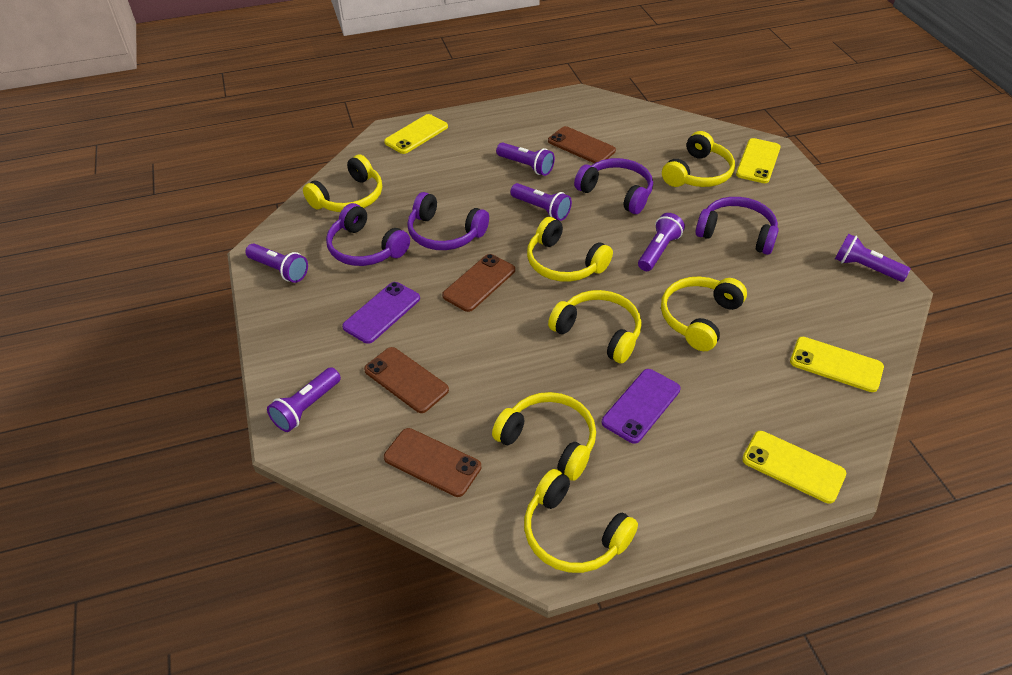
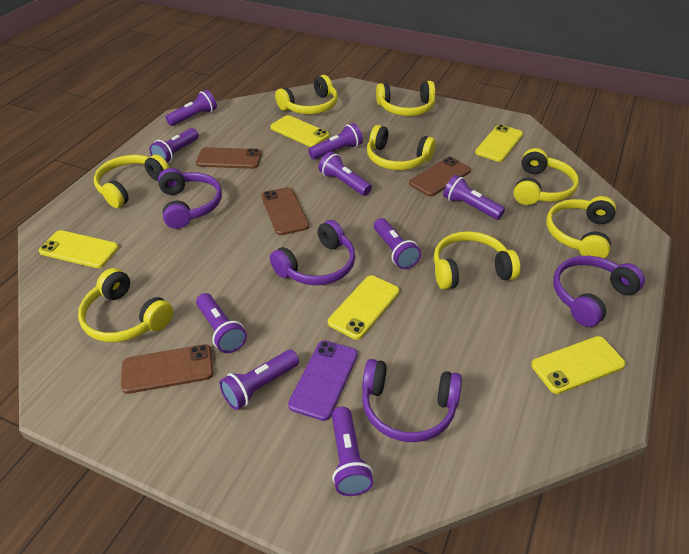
purple flashlight: [245,243,308,283] [267,367,341,432] [496,143,555,176] [510,183,572,221] [638,213,685,271] [835,234,911,282] = 6 -> [149,128,199,163] [166,90,217,126] [196,293,247,353] [220,350,299,410] [308,123,363,160] [319,152,372,196] [332,407,373,496] [374,218,421,269] [443,175,505,220] = 9
purple phone: [342,282,420,344] [602,369,681,444] = 2 -> [288,340,358,421] = 1
yellow headphones: [303,155,382,212] [492,392,596,481] [524,469,638,573] [527,217,613,282] [548,290,642,363] [661,277,747,351] [662,131,735,187] = 7 -> [78,268,173,342] [94,155,169,208] [275,75,338,114] [367,125,436,170] [376,81,435,116] [434,231,520,290] [513,148,579,205] [546,196,616,259] = 8
yellow phone: [384,114,448,154] [736,138,781,183] [742,431,846,504] [790,337,884,392] = 4 -> [39,230,119,268] [270,115,330,147] [328,275,399,339] [475,124,523,162] [531,336,626,394] = 5

